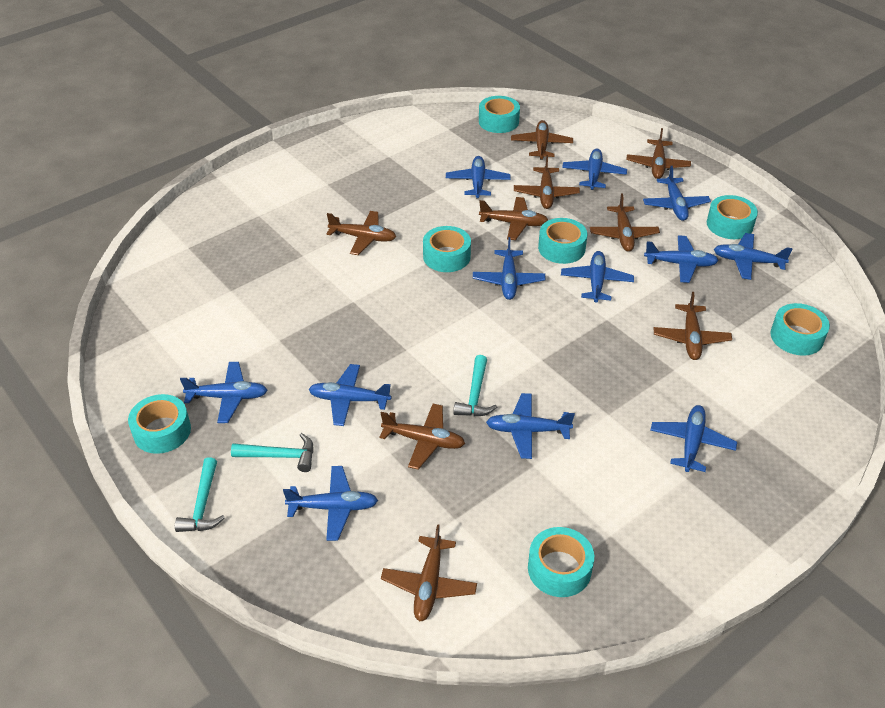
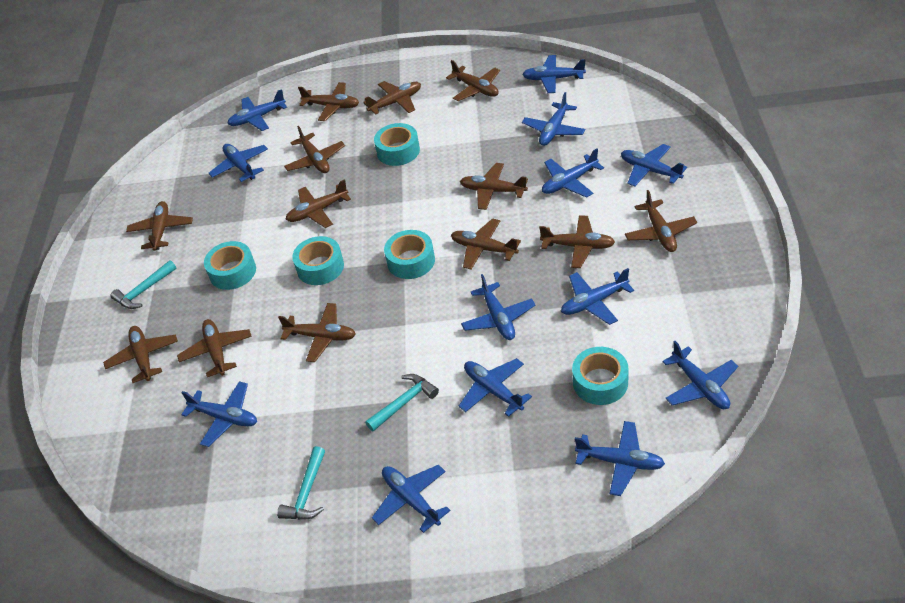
blue plane: [180,362,268,423] [283,466,378,541] [308,364,391,426] [446,156,511,198] [473,237,546,300] [486,393,575,459] [561,251,634,303] [562,149,627,190] [643,166,711,221] [644,235,719,283] [650,405,737,472] [714,233,792,280] = 12 -> [181,381,257,447] [209,144,268,182] [227,89,287,131] [372,465,450,533] [459,358,532,417] [461,274,536,340] [522,55,586,93] [522,92,585,146] [542,149,604,198] [561,268,634,325] [575,421,665,496] [621,144,687,187] [662,341,738,409] = 13
brown plane: [326,211,396,255] [379,404,465,470] [381,524,477,621] [479,197,548,240] [511,120,573,160] [514,155,580,209] [590,194,660,252] [626,128,691,179] [654,292,732,360] = 9 -> [103,326,178,383] [126,201,193,251] [177,319,252,377] [278,303,356,362] [284,126,345,173] [285,179,351,228] [298,82,359,121] [363,81,421,115] [446,60,500,101] [451,218,521,269] [460,163,528,210] [539,215,615,268] [625,190,697,252] = 13
turquoise tape: [128,394,191,454] [423,226,471,272] [479,96,520,133] [528,527,594,597] [538,218,587,264] [707,195,758,239] [770,303,830,356] = 7 -> [204,241,256,290] [292,236,344,285] [374,123,420,166] [384,230,435,279] [572,347,629,405] = 5

